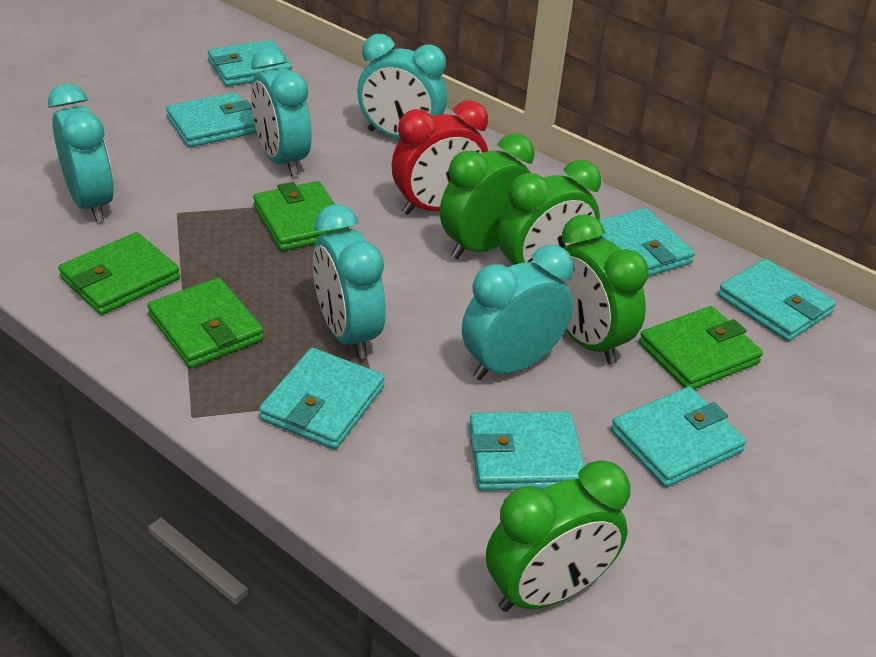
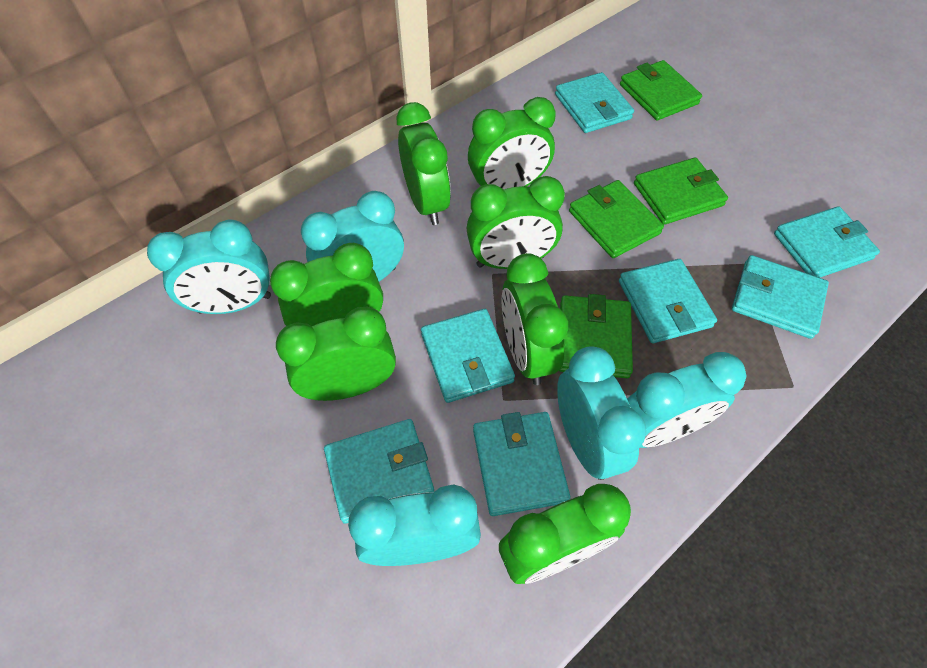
green clock: [440,134,535,259] [486,460,630,612] [498,160,601,265] [560,215,649,364] = 4 -> [270,243,383,326] [276,307,396,401] [397,102,451,225] [467,176,565,269] [468,97,556,189] [499,484,631,584] [502,253,568,385] = 7
red clock: [392,101,488,215] = 1 -> none = 0

